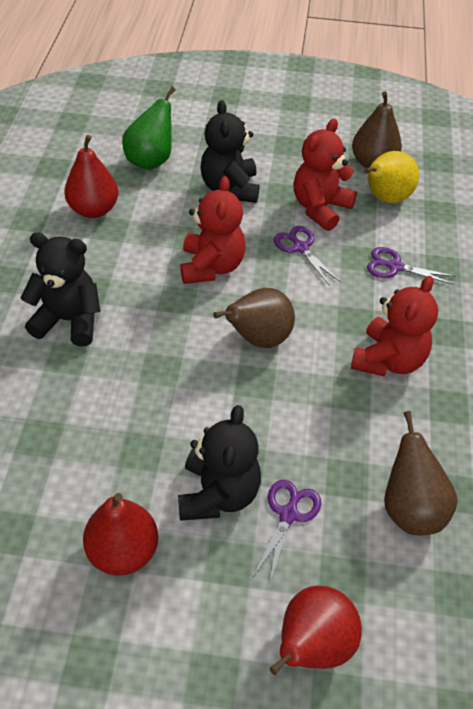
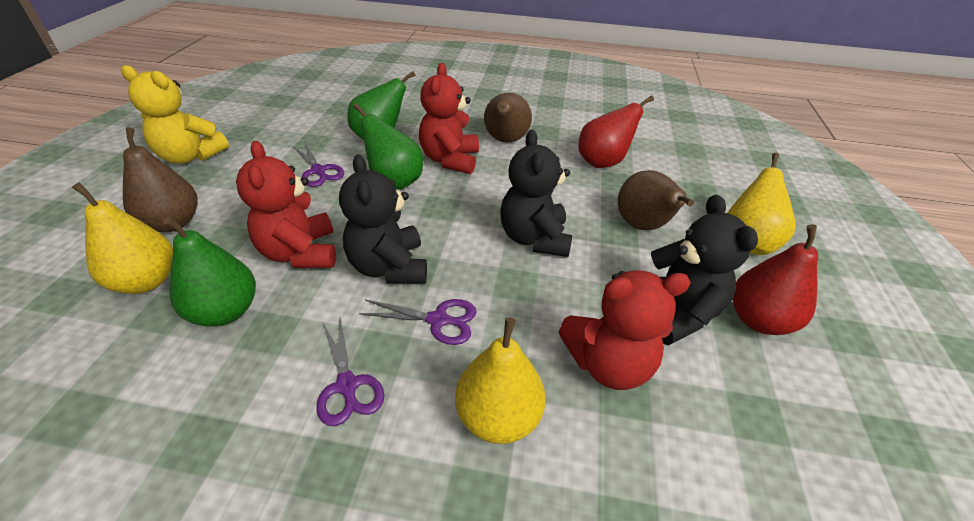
green pear: [122,87,175,170] = 1 -> [163,217,256,327] [347,71,416,140] [353,103,423,190] = 3
red pear: [64,135,118,218] [83,493,158,576] [269,586,362,675] = 3 -> [578,96,654,168] [732,224,818,335] = 2
yellow pear: [364,151,419,203] = 1 -> [72,182,173,294] [455,317,546,444] [728,153,796,255] = 3
yellow teddy bear: none = 0 -> [121,65,229,164] = 1

